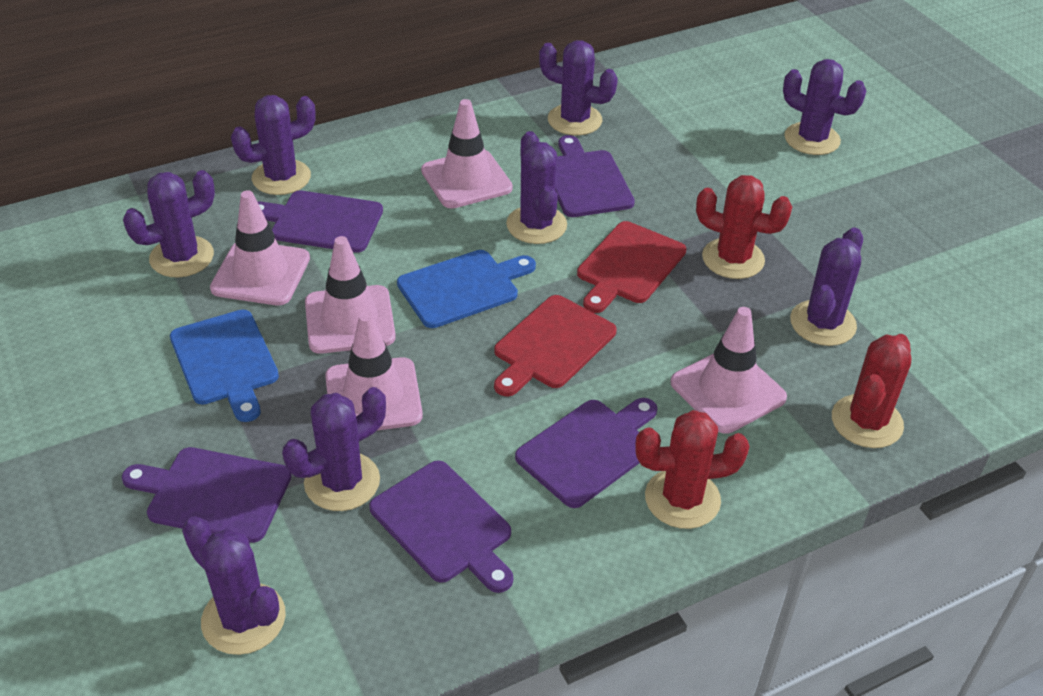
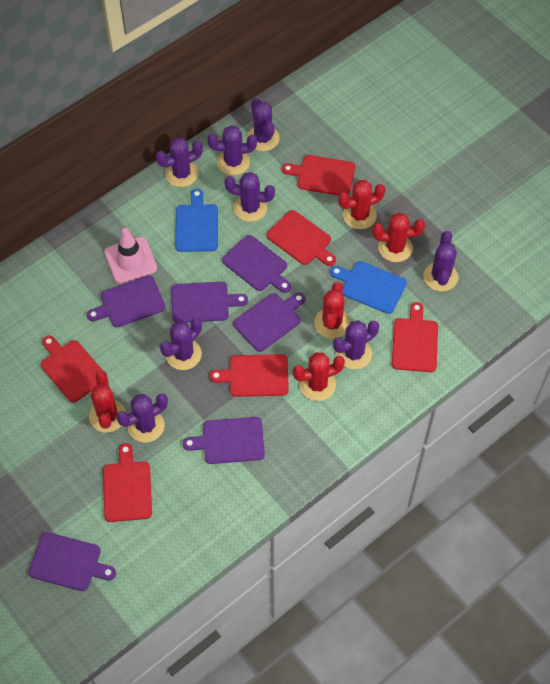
pink traffic cone: [210,190,310,305] [305,236,396,354] [325,312,423,430] [421,99,513,209] [670,307,787,434] = 5 -> [104,228,157,284] = 1
purple cutting board: [122,447,291,543] [258,190,383,253] [369,461,513,593] [515,398,657,508] [555,135,635,217] = 5 -> [28,532,116,591] [87,276,165,327] [171,282,248,323] [183,417,265,464] [222,235,291,293] [233,292,306,352] = 6
red cactus: [635,410,750,529] [696,175,792,279] [832,334,911,448] = 3 -> [89,371,126,432] [293,352,345,401] [314,282,350,339] [338,180,385,229] [373,213,425,262] = 5
red cutting board: [494,295,617,396] [577,221,686,313] = 2 -> [41,335,103,403] [103,443,152,522] [209,354,289,397] [266,210,336,266] [282,155,355,196] [392,302,438,372] = 6

